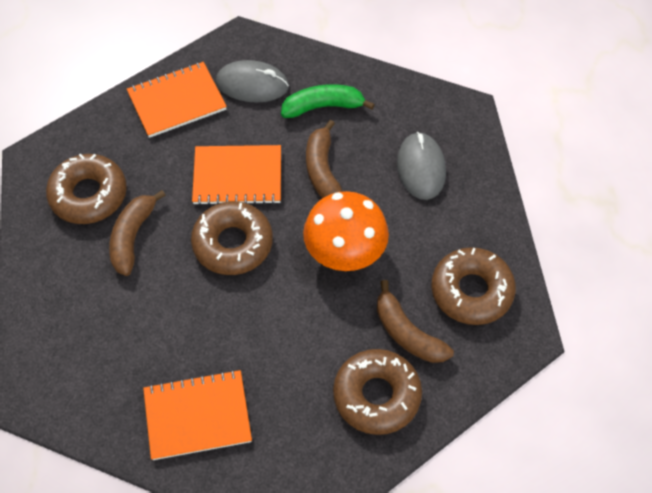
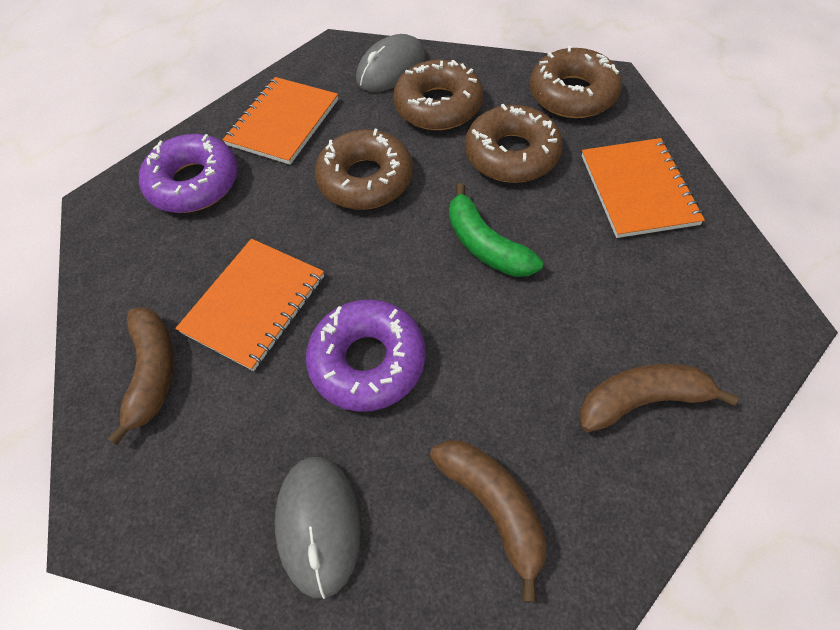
orange mushroom: [303,191,389,271] = 1 -> none = 0
purple donut: none = 0 -> [139,134,238,213] [306,300,426,412] = 2

